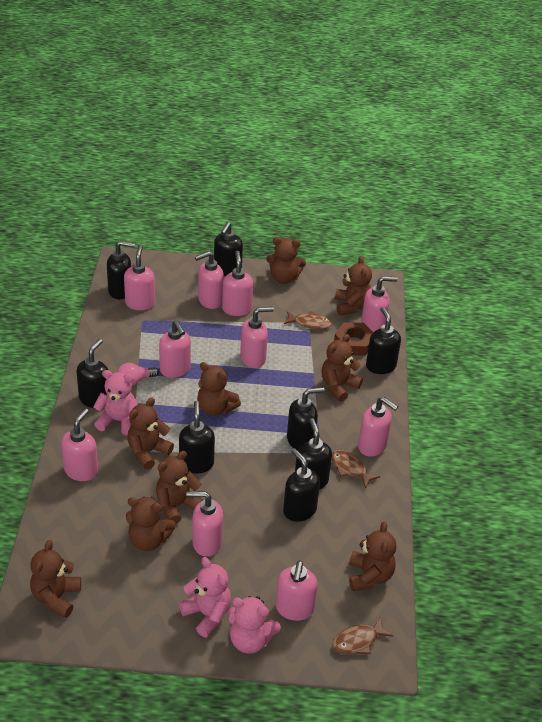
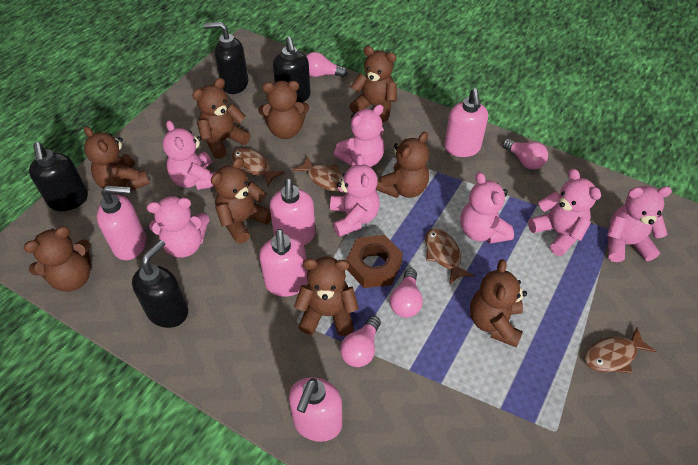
black soap dispenser: [76,339,108,408] [107,241,135,299] [179,401,215,474] [214,222,243,276] [283,448,320,522] [287,387,325,450] [295,418,332,490] [366,307,401,374] = 8 -> [29,142,88,211] [132,240,188,328] [204,22,248,94] [273,36,311,102] = 4
brown fish: [284,311,332,329] [332,450,380,489] [332,617,393,654] = 3 -> [232,148,285,186] [292,156,344,192] [425,228,474,285] [584,327,656,373] = 4
pink light bulb: [117,363,159,386] = 1 -> [306,52,348,77] [340,316,381,367] [390,268,423,318] [502,139,548,170] = 4
pink soap dispenser: [61,408,98,481] [124,245,155,310] [159,320,191,378] [186,491,223,557] [195,251,224,309] [222,251,253,316] [240,307,274,368] [276,560,318,621] [358,397,398,457] [361,276,398,333] = 10 -> [97,185,146,260] [259,229,308,297] [269,179,316,245] [289,377,342,442] [444,89,488,157] = 5
pink teddy bear: [93,370,138,436] [179,557,231,638] [228,596,281,654] = 3 -> [147,196,209,258] [162,120,217,190] [330,154,380,237] [334,104,385,167] [460,172,514,244] [528,169,601,256] [607,186,672,262] = 7

